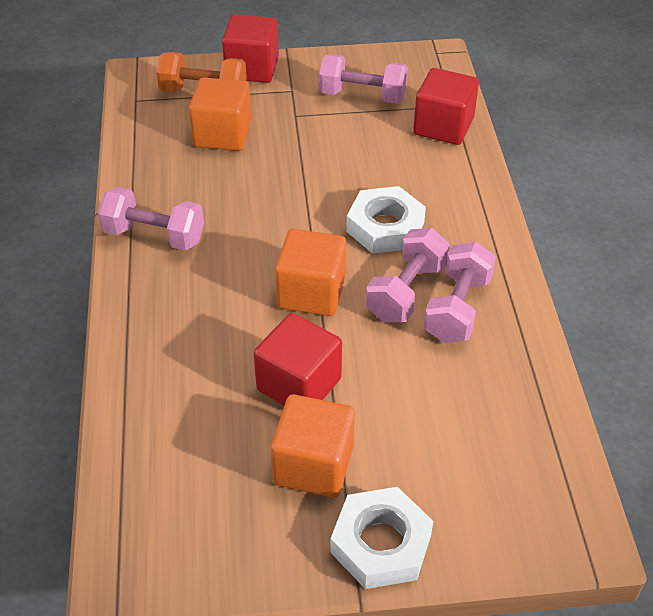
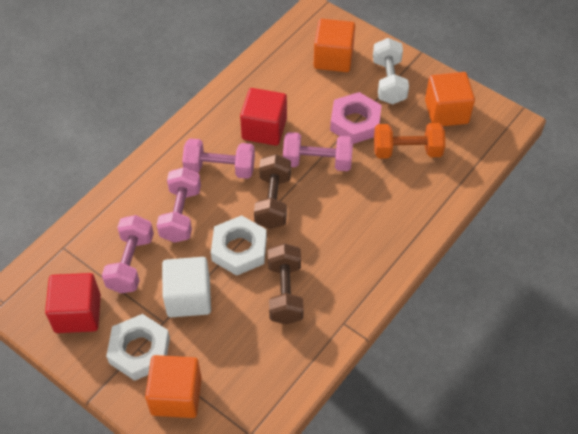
brown dumbbell: none = 0 -> [254,154,291,229] [268,243,304,325] = 2
pink nut: none = 0 -> [330,92,382,144] = 1
red cube: [222,14,279,83] [254,313,342,406] [413,68,479,145] = 3 -> [45,273,101,333] [240,88,287,146] = 2
white cube: none = 0 -> [162,257,211,317] = 1
white dumbbell: none = 0 -> [373,38,409,104] = 1

